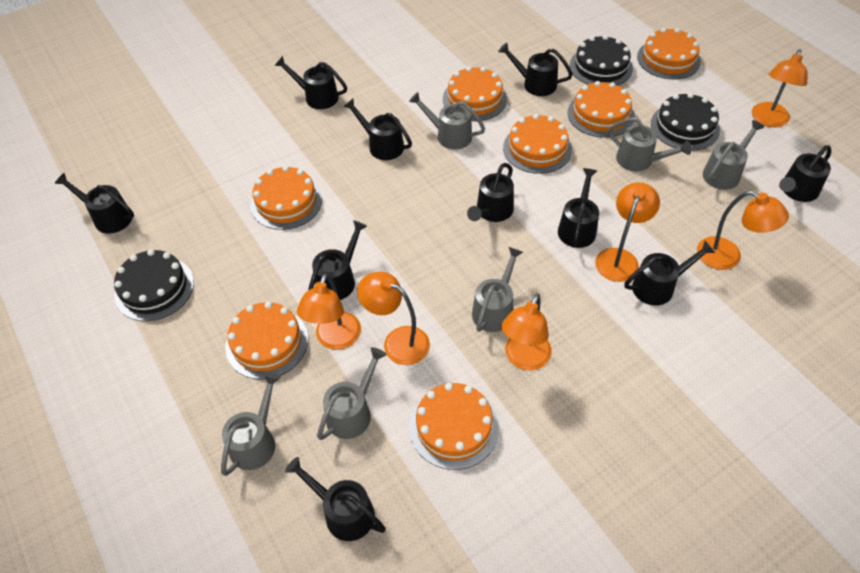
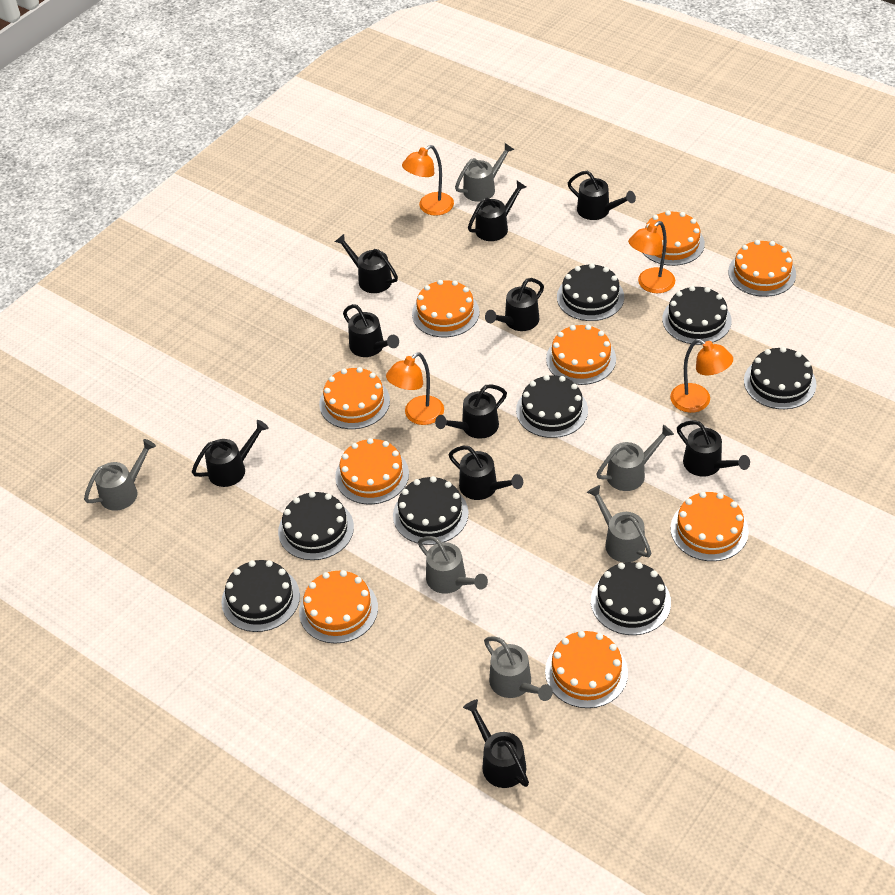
black cake: [114,249,194,321] [570,35,633,86] [651,93,720,151] = 3 -> [222,560,300,632] [278,491,354,560] [393,476,469,545] [516,375,588,438] [557,263,624,321] [591,562,671,635] [662,286,732,345] [744,347,817,409] = 8
orange cake: [225,302,308,380] [250,166,322,230] [410,383,499,470] [443,67,507,121] [503,114,572,174] [567,81,634,138] [637,28,701,79] = 7 -> [299,570,378,644] [319,367,390,429] [335,438,409,504] [412,280,479,337] [545,631,628,708] [546,325,616,385] [643,211,705,266] [670,492,749,561] [728,240,796,297] = 9
orange lamp: [297,273,361,350] [357,272,430,365] [502,294,552,370] [595,182,660,282] [697,191,789,270] [752,49,808,127] = 6 -> [386,352,444,425] [402,145,454,216] [628,221,675,293] [670,339,733,413] = 4

